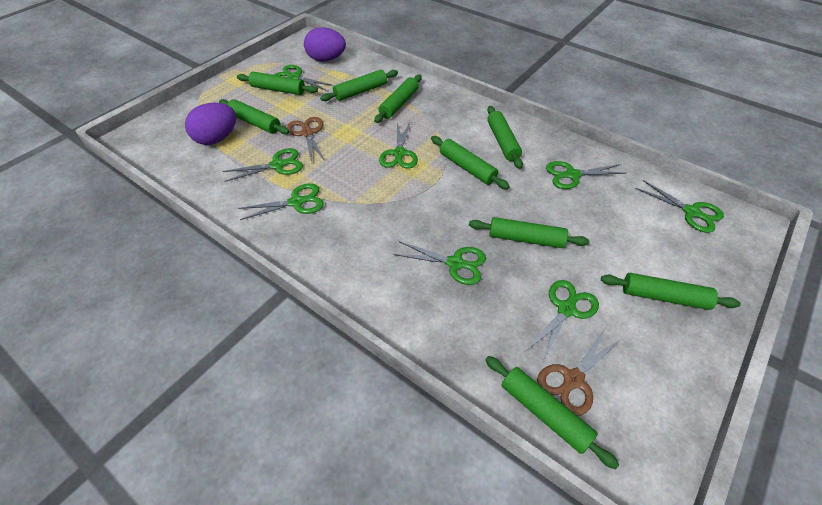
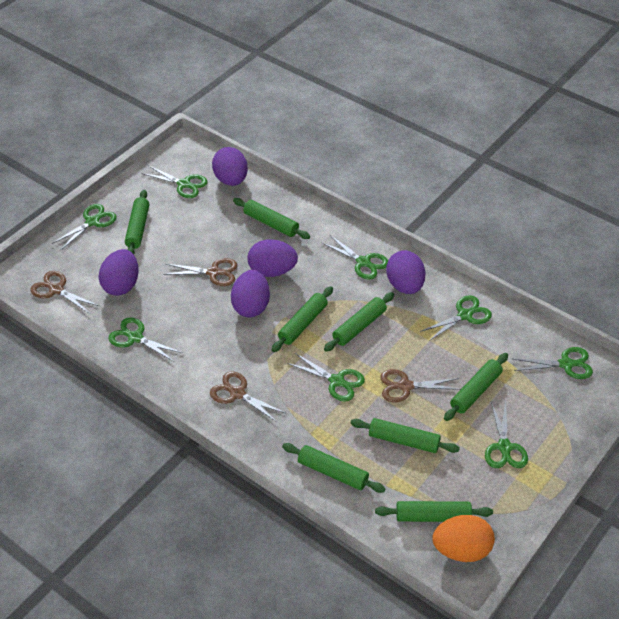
brown scissors: [287,117,325,163] [537,328,623,416] = 2 -> [30,271,99,314] [163,258,238,286] [210,371,287,423] [380,369,461,402] = 4
green rolling pin: [219,99,290,134] [237,72,318,95] [320,70,398,101] [374,75,422,123] [431,136,510,189] [469,217,589,248] [485,356,619,469] [487,106,523,169] [601,273,741,310] = 9 -> [125,190,149,254] [233,198,310,239] [271,286,333,352] [282,443,385,493] [324,292,394,352] [350,418,460,453] [375,501,493,522] [444,353,508,421] = 8
orange egg: none = 0 -> [432,515,495,562] = 1
purple egg: [185,103,236,145] [304,27,346,62] = 2 -> [98,249,139,296] [212,147,248,186] [231,270,270,317] [248,239,298,277] [386,250,426,294] = 5

